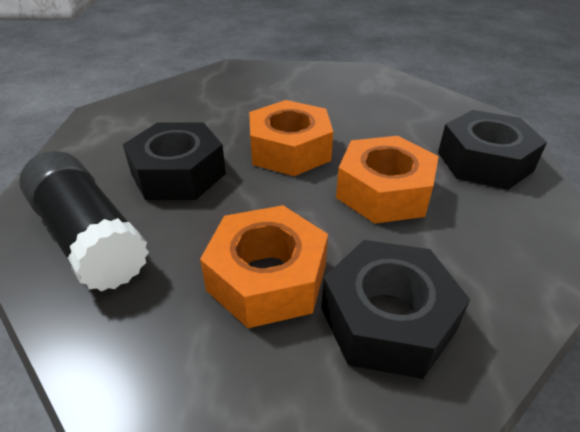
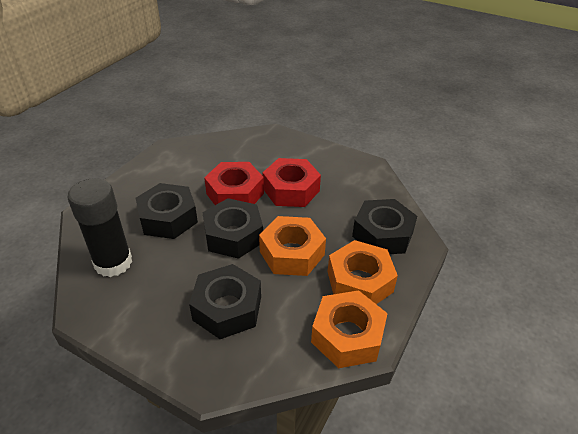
black nut: [123,122,226,200] [321,240,470,379] [438,110,547,190] = 3 -> [136,183,198,239] [189,264,261,339] [202,198,263,259] [352,199,417,254] = 4
red nut: none = 0 -> [204,162,264,205] [263,158,321,207] = 2

